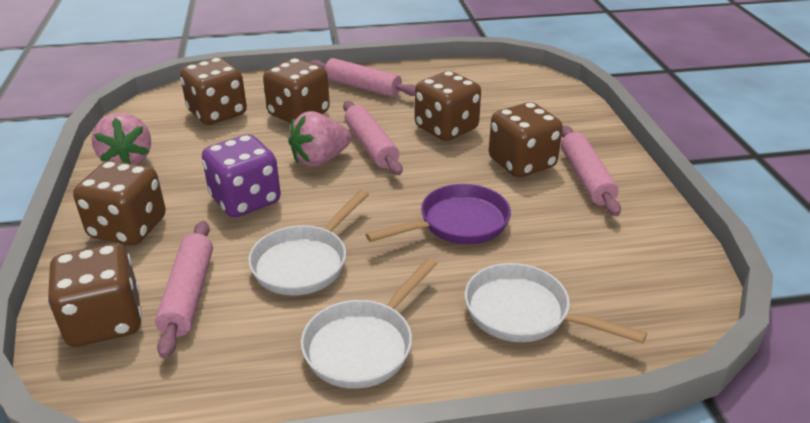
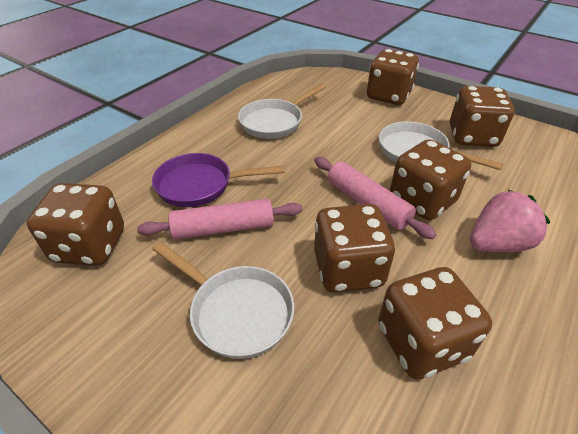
pink rolling pin: [155,221,213,358] [309,58,416,97] [343,101,402,175] [561,126,621,216] = 4 -> [137,199,303,240] [314,157,436,239] = 2
pink strawberry: [92,113,151,165] [288,111,352,167] = 2 -> [470,190,550,252] = 1
purple dice: [202,134,281,218] = 1 -> none = 0

